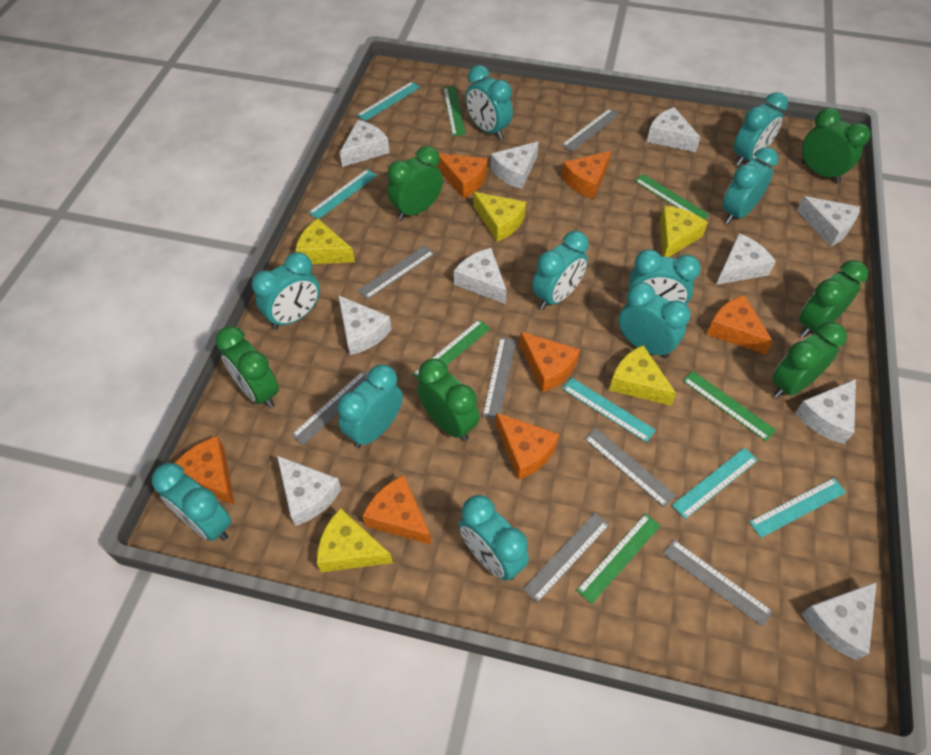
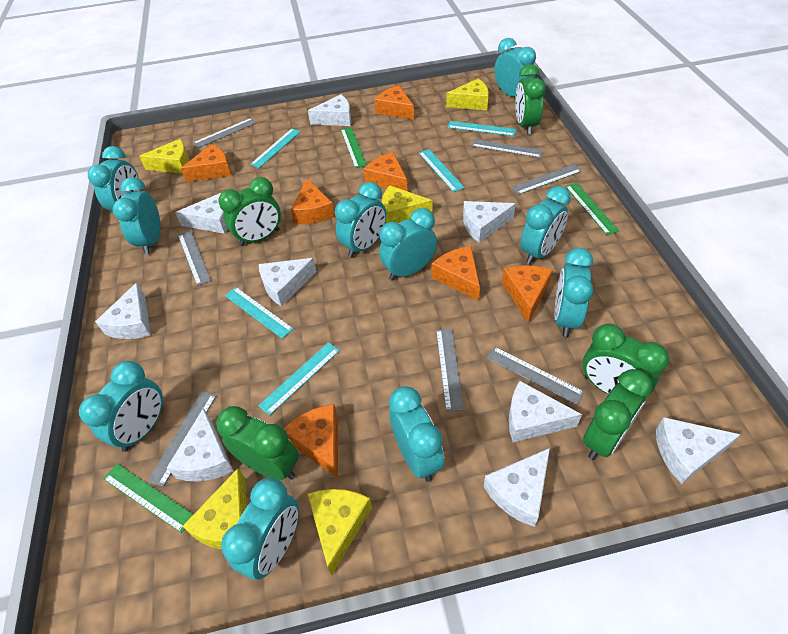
green clock: [216,326,279,408] [387,146,443,220] [417,358,479,441] [772,322,847,398] [799,260,868,338] [801,108,871,183] = 6 -> [216,406,299,480] [218,177,281,246] [515,64,546,135] [583,324,669,397] [583,369,652,460] = 5
green ruler: [412,320,491,381] [443,86,466,136] [576,514,661,604] [635,174,710,220] [683,371,776,441] = 5 -> [103,464,194,533] [341,127,367,168] [565,183,619,235] = 3
white cheese: [277,456,341,526] [338,295,392,355] [340,120,389,167] [454,248,507,304] [491,142,539,189] [647,107,701,152] [716,233,776,285] [795,379,856,444] [797,196,860,246] [801,582,877,661] = 10 -> [95,283,151,339] [167,408,234,481] [175,193,228,234] [259,258,316,307] [308,94,351,126] [463,201,516,243] [483,448,550,527] [508,381,582,442] [656,417,741,484] = 9

